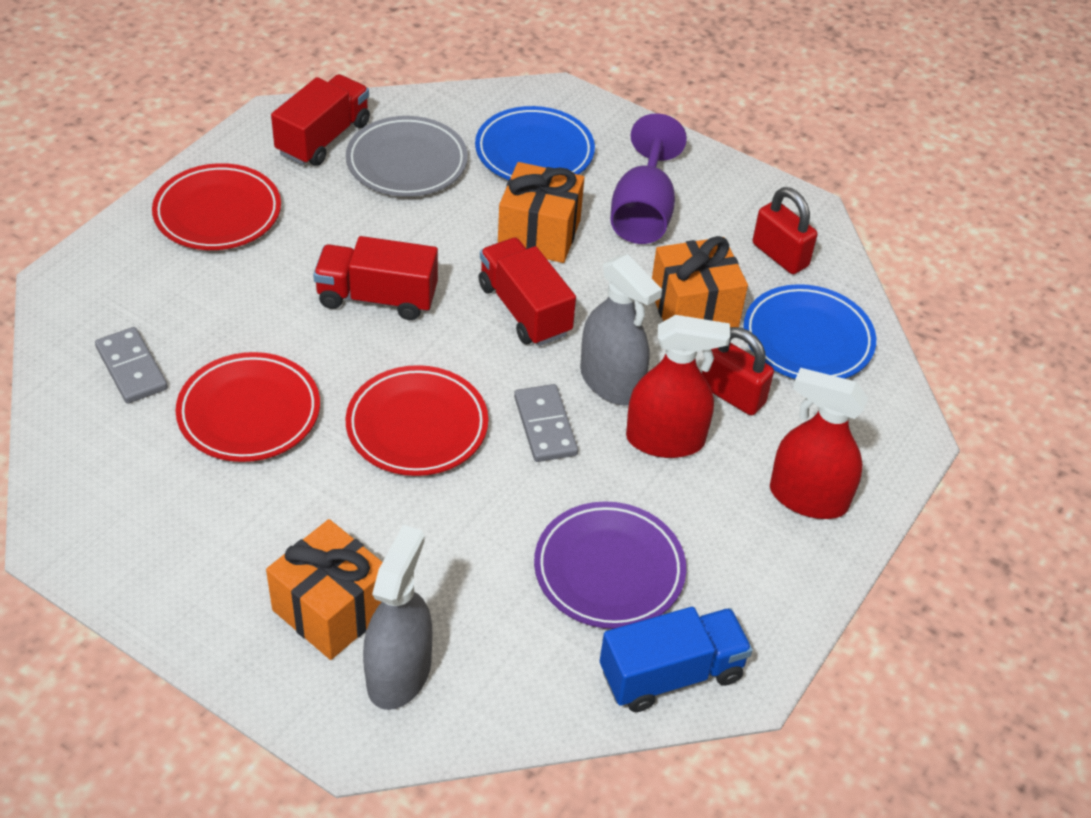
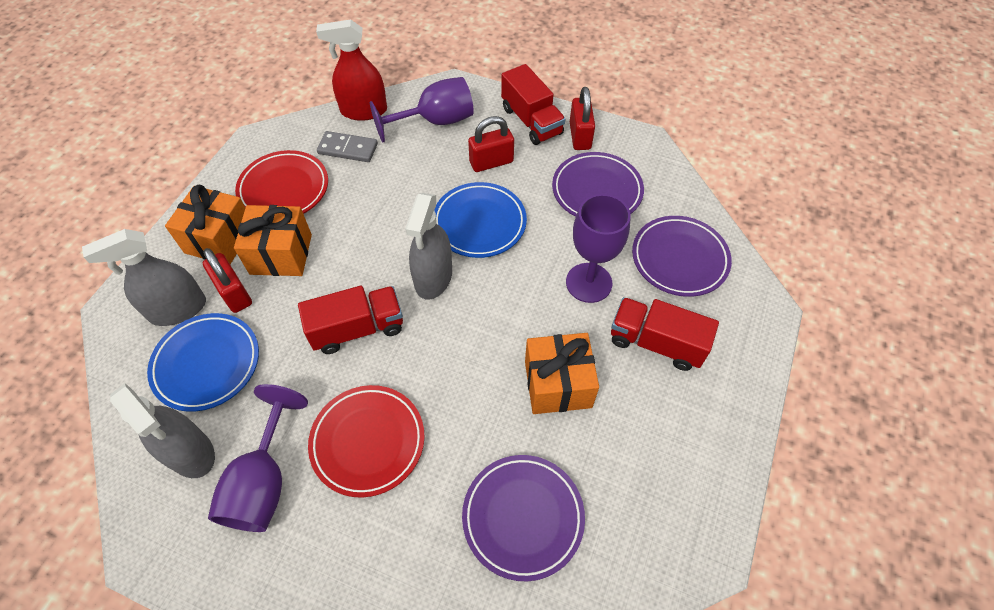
blue truck: [600,607,752,712] = 1 -> none = 0
grey domino: [95,327,168,404] [514,384,578,462] = 2 -> [317,131,378,162] = 1
grey plate: [346,116,468,197] = 1 -> none = 0
grey spray bottle: [363,525,432,710] [580,254,662,405] = 2 -> [82,229,206,326] [110,383,215,478] [405,193,452,300] = 3
purple goblet: [610,114,687,244] = 1 -> [208,384,308,532] [370,77,474,142] [566,194,631,303] = 3
purple plate: [534,501,686,629] = 1 -> [462,455,585,581] [552,152,644,217] [632,216,732,297] = 3
red padlock: [702,327,774,415] [753,187,818,274] = 2 -> [203,248,252,313] [468,116,514,172] [570,87,595,150] = 3
red plate: [152,163,281,250] [175,352,320,462] [346,365,488,476] = 3 -> [235,150,328,214] [308,385,425,498] = 2
red spray bottle: [626,315,730,458] [770,368,868,519] = 2 -> [316,19,387,121] = 1

